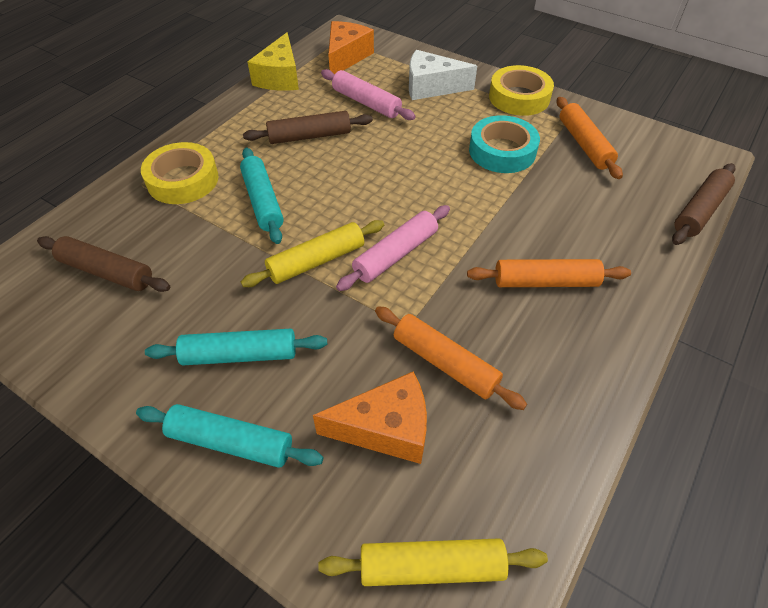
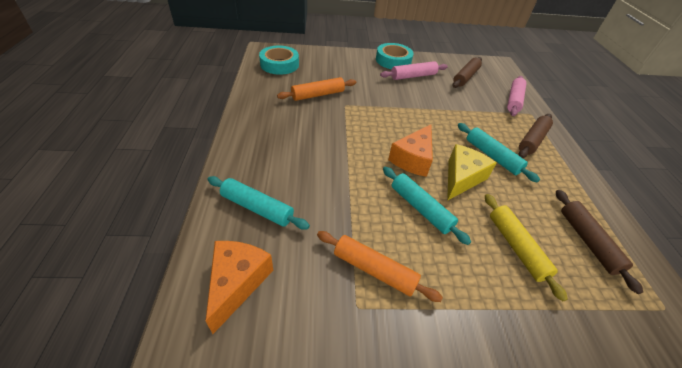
orange rolling pin: [375,306,527,410] [467,259,631,287] [557,97,623,179] = 3 -> [277,77,356,101] [317,231,443,302] = 2
turquoise tape: [469,115,540,173] = 1 -> [259,46,299,75] [376,43,414,69] = 2
white cheese: [409,50,477,100] = 1 -> none = 0
yellow rolling pin: [241,220,384,287] [318,538,548,586] = 2 -> [485,194,568,301] = 1
yellow tape: [141,142,219,204] [489,65,554,116] = 2 -> none = 0

